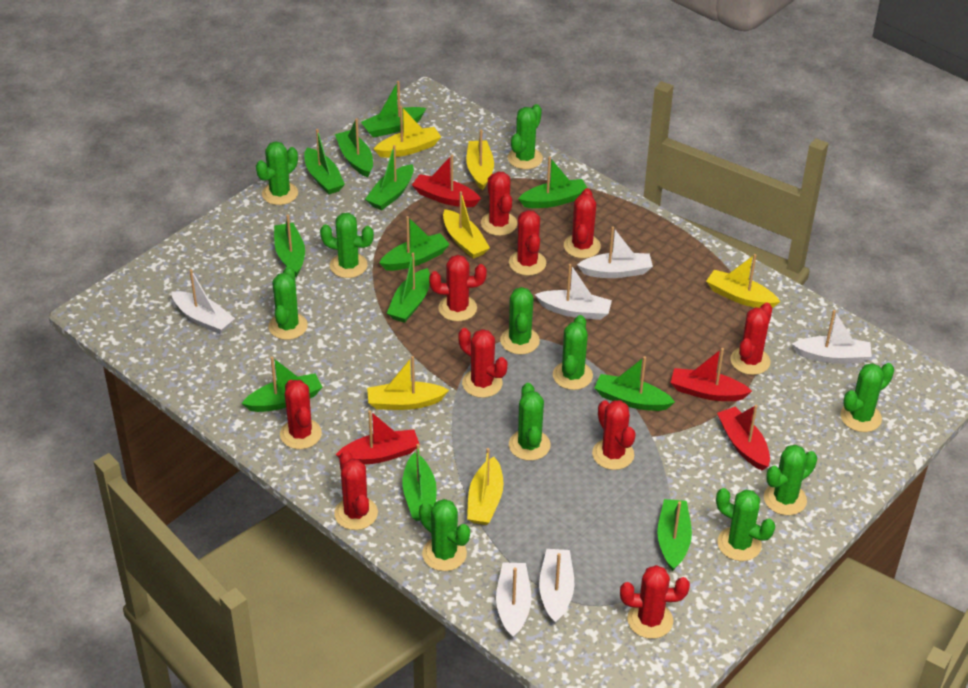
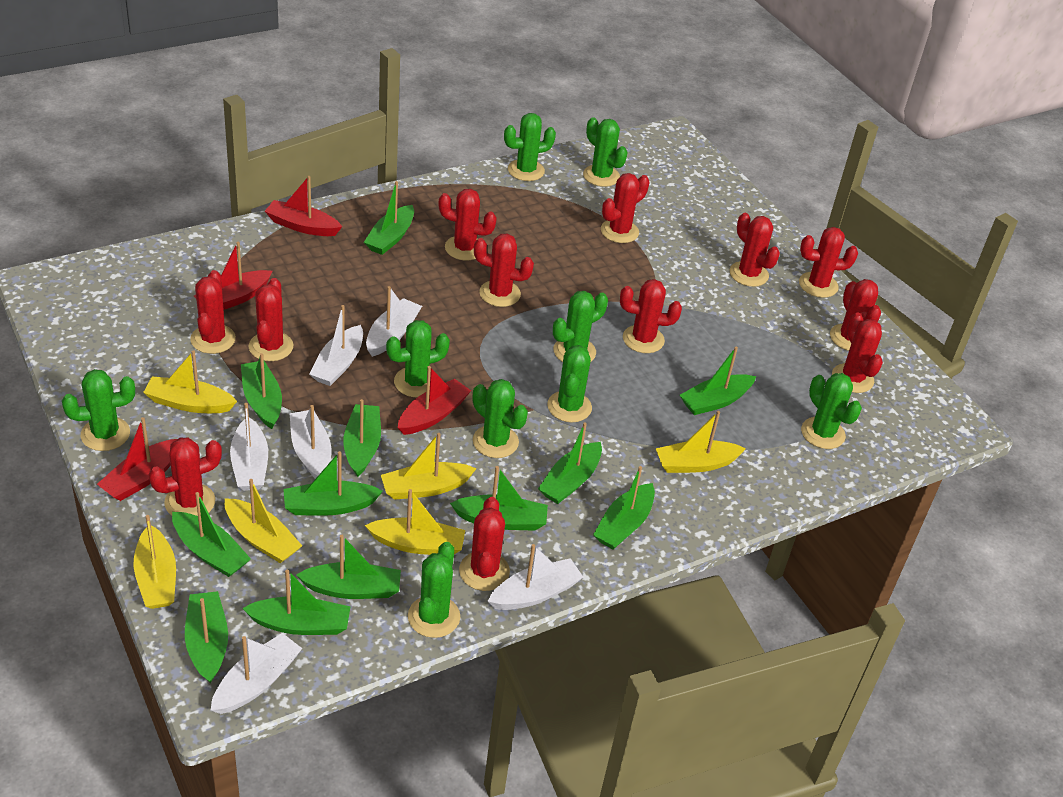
green cactus: [256,141,298,205] [268,266,308,340] [320,213,374,278] [419,499,470,571] [500,287,540,355] [508,104,543,169] [509,383,550,461] [553,315,593,390] [716,488,775,561] [764,445,817,515] [840,363,894,432] = 11 -> [62,369,135,451] [386,320,450,397] [408,542,460,638] [473,379,528,458] [504,113,556,181] [547,345,592,422] [553,291,608,362] [583,117,628,187] [801,373,862,449] = 9
red cactus: [280,380,322,449] [334,450,378,530] [429,255,487,321] [458,328,508,398] [481,171,517,236] [509,210,546,276] [564,188,601,258] [592,400,636,470] [620,565,690,639] [731,303,772,375] = 10 -> [149,438,222,516] [190,270,236,354] [249,278,294,361] [439,189,497,260] [459,497,510,591] [474,234,534,307] [601,173,649,243] [620,279,682,353] [730,213,780,287] [799,227,858,298] [830,279,881,351] [832,312,883,393] = 12

